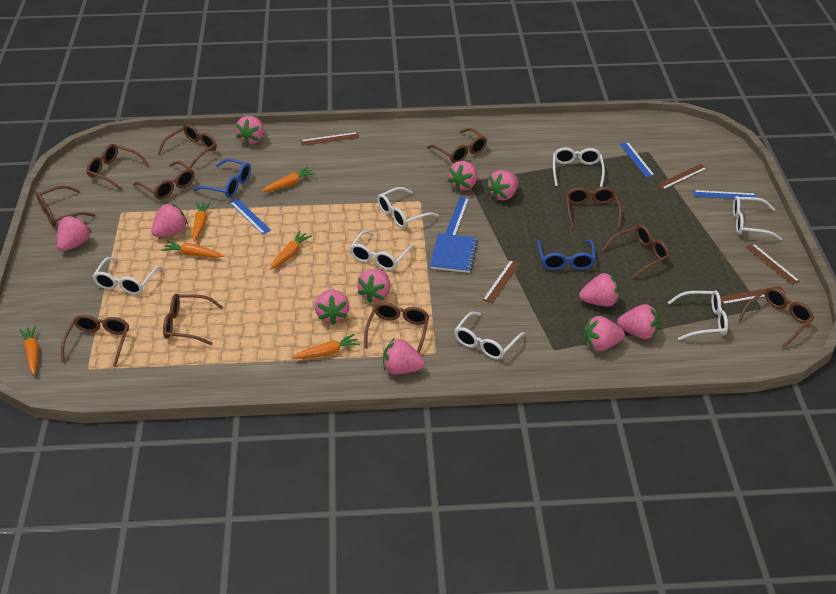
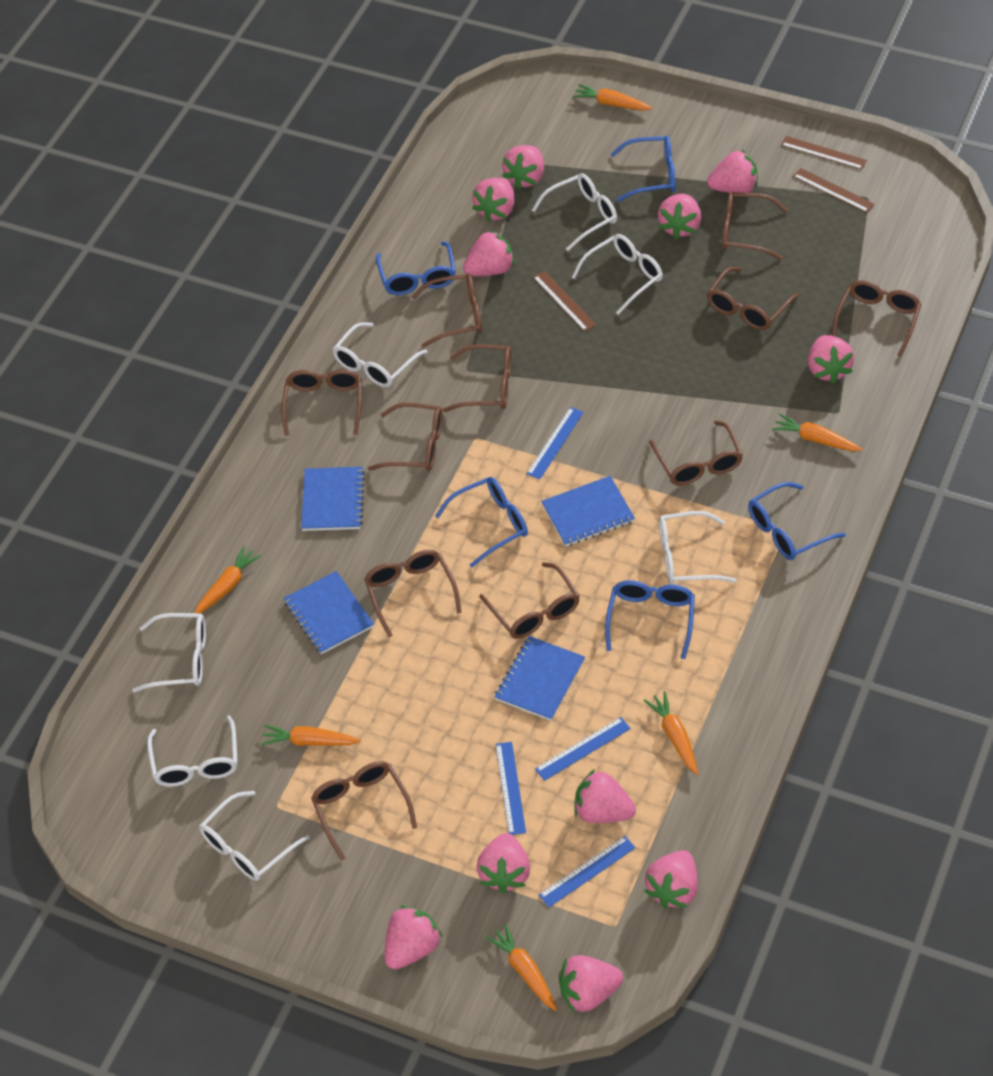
blue glasses: [193,159,251,198] [537,240,596,270] = 2 -> [376,241,456,295] [435,477,528,567] [605,580,695,659] [611,136,676,202] [748,482,846,560] = 5
blue notebook: [430,233,478,273] = 1 -> [284,571,374,654] [301,467,365,531] [494,636,585,721] [541,476,635,547] = 4
brown ruler: [300,132,359,146] [483,260,520,304] [657,164,707,190] [720,286,785,305] [746,243,800,285] = 5 -> [533,271,596,332] [781,136,867,170] [793,168,875,213] = 3

